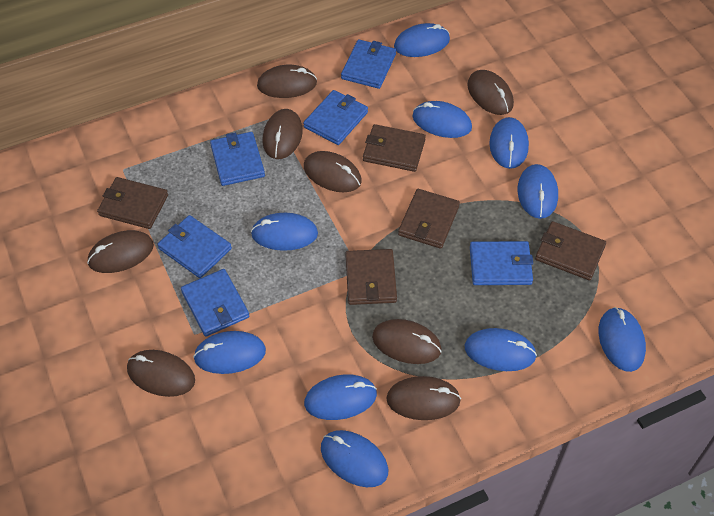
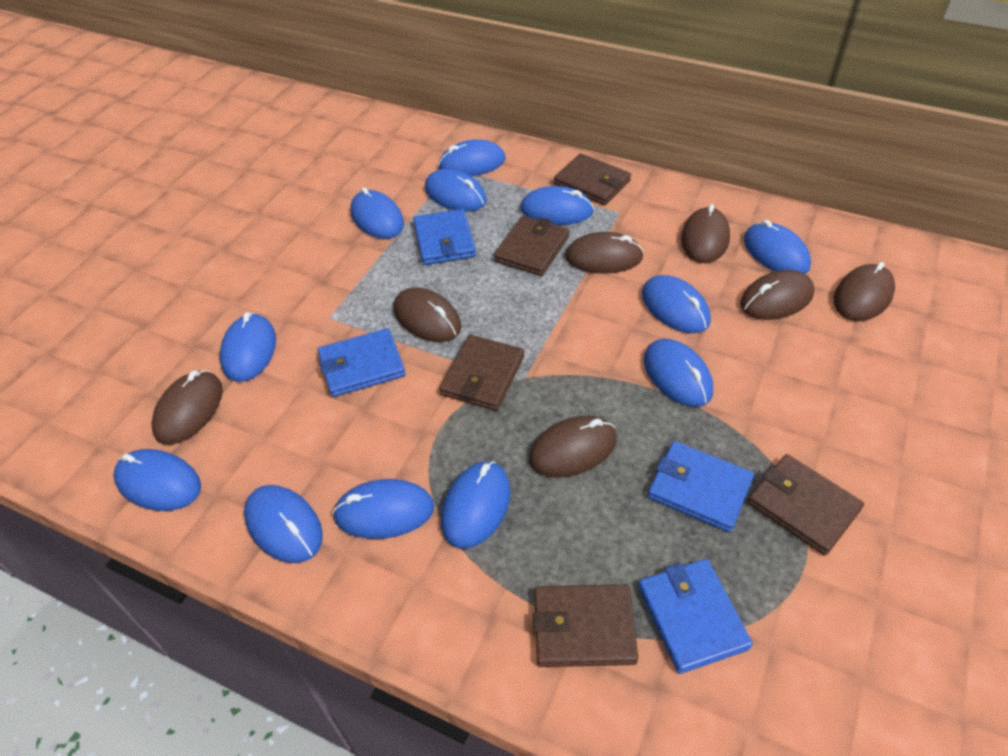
blue mouse: [193,331,266,374] [251,213,318,251] [304,374,377,420] [321,430,388,487] [394,23,450,57] [412,101,472,138] [465,328,537,371] [489,117,529,169] [518,164,558,219] [599,307,646,372] = 10 -> [113,449,201,511] [220,312,276,382] [244,485,323,563] [332,479,434,539] [350,187,404,239] [425,169,487,212] [438,139,505,176] [441,461,511,549] [520,186,594,225] [642,275,711,333] [643,339,713,407] [744,220,811,274] = 12
blue wallet: [157,215,232,278] [181,269,249,337] [210,132,265,186] [303,90,368,145] [341,39,396,89] [470,241,533,285] = 6 -> [318,328,406,397] [413,209,476,265] [638,559,753,674] [648,441,754,532] = 4
brown mouse: [87,230,154,273] [127,350,195,397] [257,65,317,98] [262,109,303,159] [304,151,362,192] [372,319,442,364] [386,376,461,420] [467,70,514,115] = 8 -> [151,370,223,445] [394,287,461,342] [528,416,617,478] [565,232,644,274] [681,204,730,263] [740,270,814,320] [834,262,895,321] = 7

